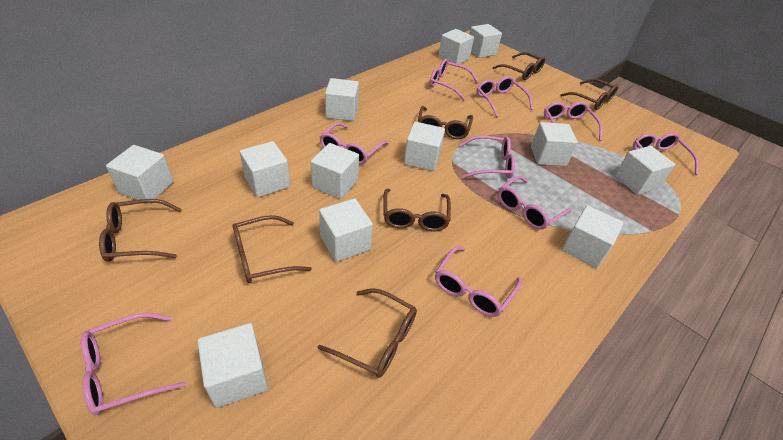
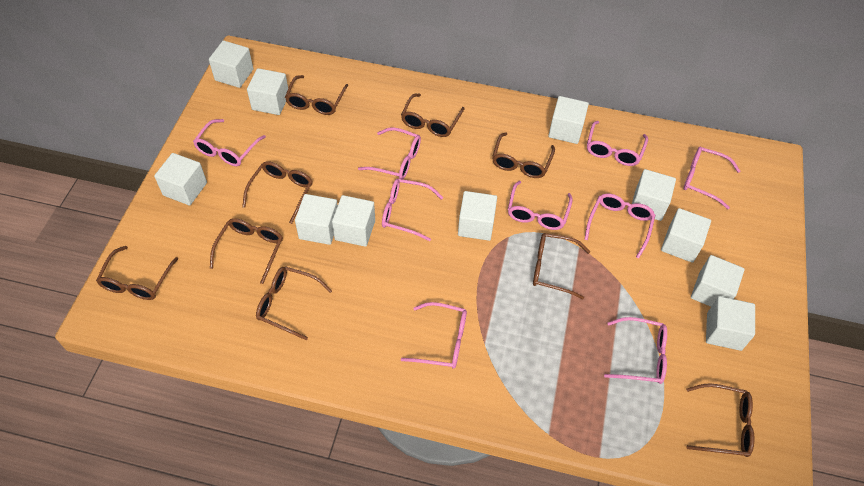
brown glasses: [99,199,181,262] [232,215,312,283] [318,288,417,378] [383,189,451,231] [418,106,473,139] [492,52,545,80] [560,79,618,110] = 7 -> [96,246,178,300] [210,218,283,284] [242,161,313,224] [256,266,332,340] [285,75,348,115] [401,94,465,137] [492,132,555,178] [533,233,590,299] [686,383,754,457] = 9
white cube: [106,145,174,200] [197,323,268,408] [240,141,290,197] [310,143,359,199] [319,198,373,262] [325,78,359,121] [404,122,445,171] [438,29,474,64] [469,24,502,58] [531,122,578,166] [562,205,624,268] [615,146,675,195] = 12 -> [154,153,207,205] [209,41,254,88] [247,68,288,115] [295,194,338,245] [332,195,375,247] [458,191,497,241] [548,96,589,144] [632,169,676,221] [661,208,711,263] [691,255,745,307] [706,296,755,351] = 11

